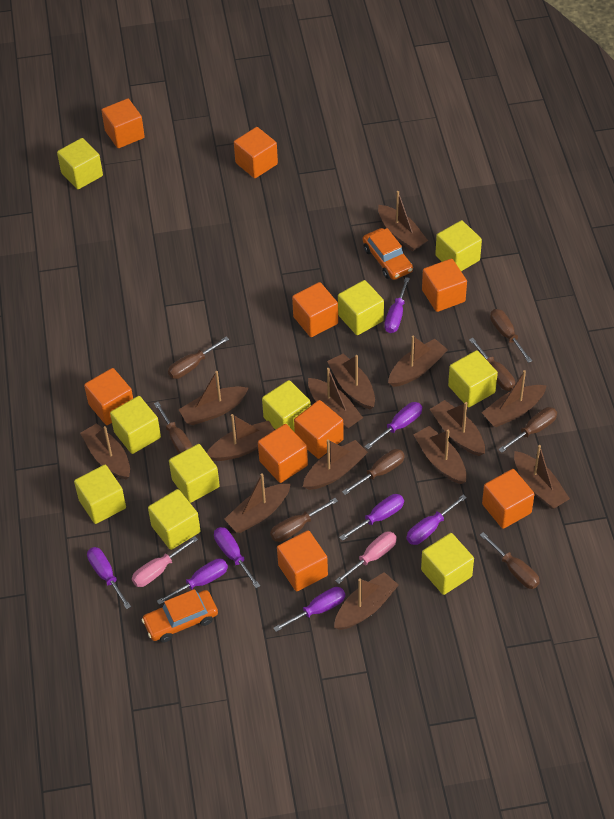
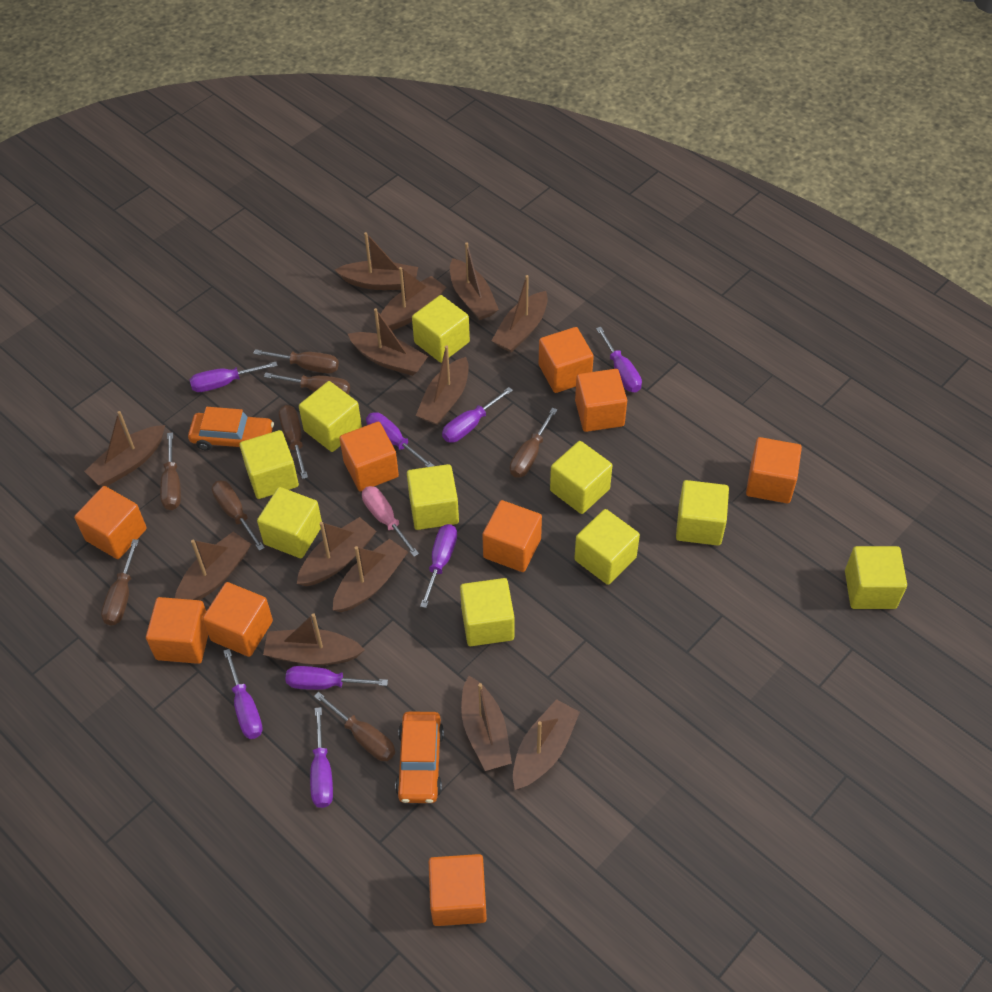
brown boat: [80,423,130,480] [178,371,249,425] [207,414,274,461] [224,473,291,533] [303,439,368,490] [308,368,363,429] [327,353,375,410] [334,572,399,630] [378,191,428,251] [388,336,448,387] [414,426,467,484] [430,400,485,456] [481,370,547,427] [514,445,570,509] = 14 -> [84,411,165,486] [175,532,251,600] [263,613,365,665] [297,517,377,586] [333,539,408,612] [335,232,418,290] [348,308,428,376] [379,267,446,331] [416,345,469,425] [450,242,499,320] [461,676,512,771] [491,275,548,352] [513,699,580,790] = 13
pink screwdriver: [132,536,198,587] [335,531,397,584] = 2 -> [362,486,419,557] = 1

